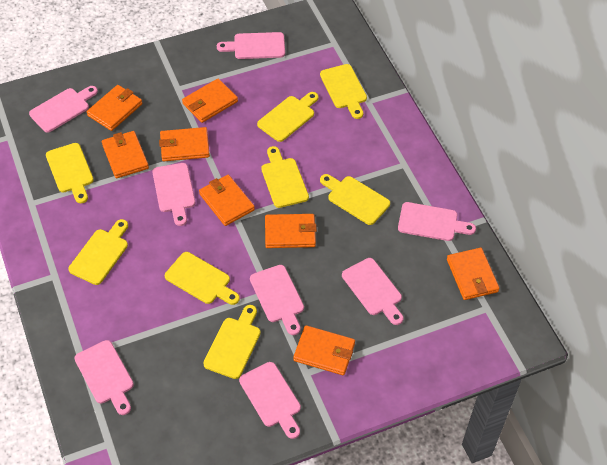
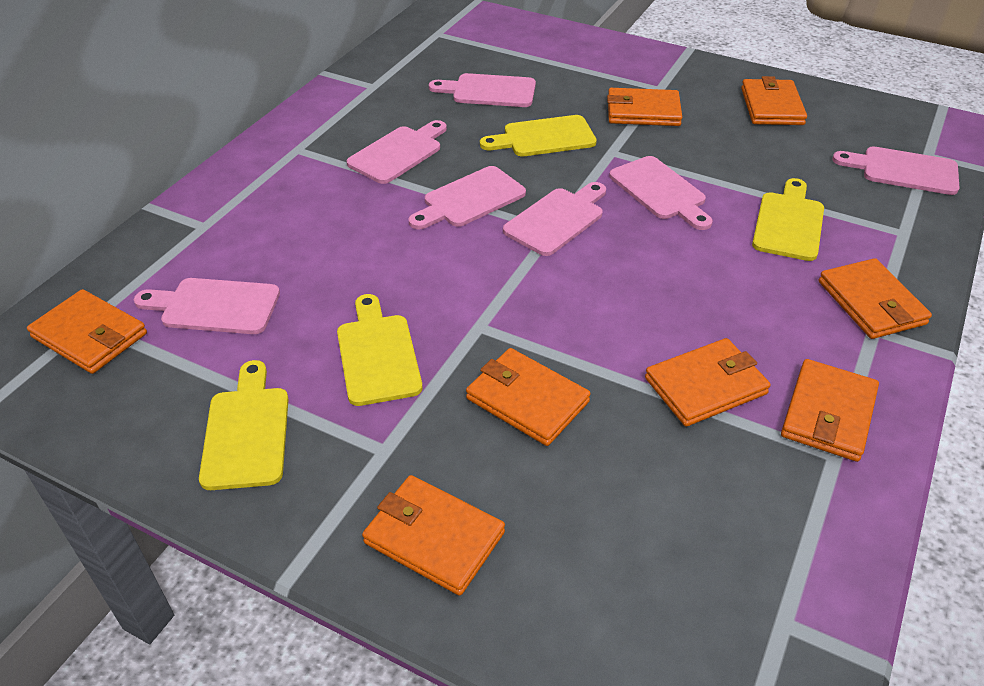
pink cutting board: [29,86,98,133] [74,340,134,415] [152,163,195,226] [217,32,285,59] [239,362,301,439] [250,265,304,335] [342,258,403,325] [398,202,476,241] = 8 -> [134,278,280,334] [347,120,447,184] [409,166,526,229] [429,73,536,107] [503,182,606,256] [609,156,713,230] [832,147,960,195] = 7
yellow cutting board: [46,143,94,203] [68,219,128,285] [165,252,240,305] [203,305,261,379] [257,92,319,142] [261,146,309,208] [320,64,367,119] [320,174,390,225] = 8 -> [199,360,289,490] [337,294,422,406] [480,115,597,156] [752,178,824,261] = 4

